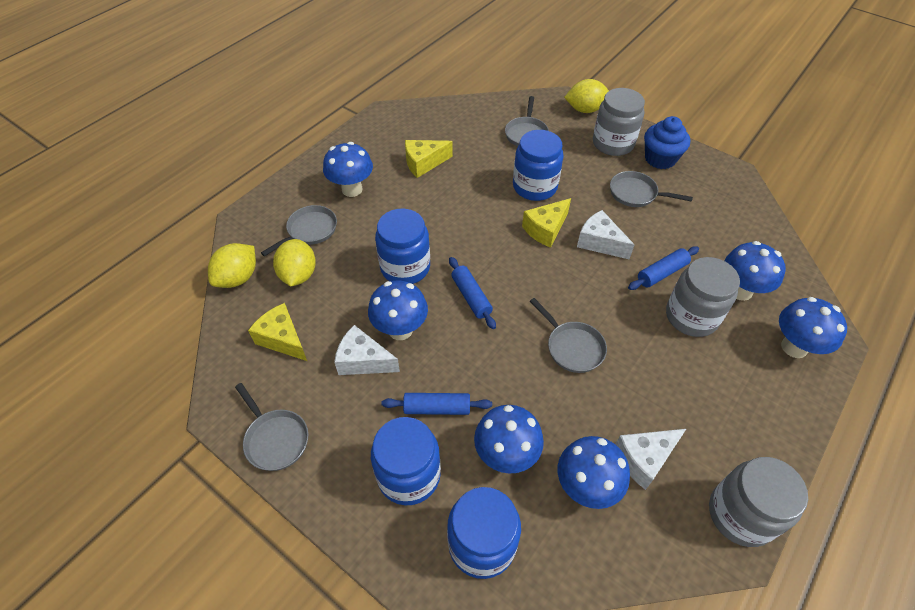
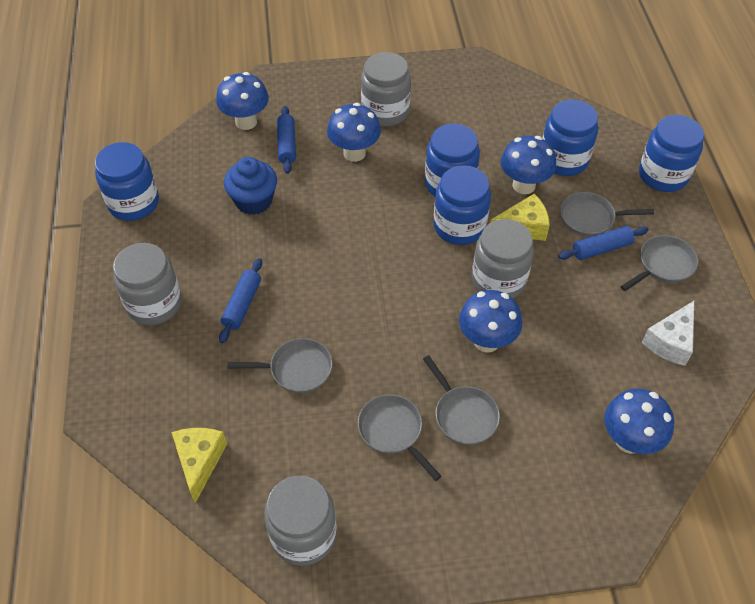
blue jar: [371,417,441,505] [375,209,430,284] [447,487,521,579] [513,130,564,201] = 4 -> [95,142,159,221] [425,124,480,197] [434,165,491,245] [542,99,598,176] [639,115,704,192] = 5
blue mushroom: [323,142,373,197] [368,280,428,340] [474,405,544,474] [558,436,630,509] [725,241,786,301] [779,297,847,358] = 6 -> [216,72,269,130] [327,103,381,162] [459,290,522,353] [501,136,556,194] [604,389,674,454] = 5
grey jar: [593,88,645,156] [666,257,740,337] [709,457,808,547] = 3 -> [113,243,182,325] [264,476,337,566] [361,52,411,127] [472,219,534,298] = 4
white cheese: [334,325,400,375] [577,210,634,259] [615,429,686,490] = 3 -> [642,301,694,366] = 1
yellow cheese: [248,303,307,361] [405,140,453,178] [522,198,571,248] = 3 -> [172,428,227,503] [490,194,550,241] = 2
yellow lemon: [208,243,256,288] [273,239,316,286] [564,79,609,113] = 3 -> none = 0

